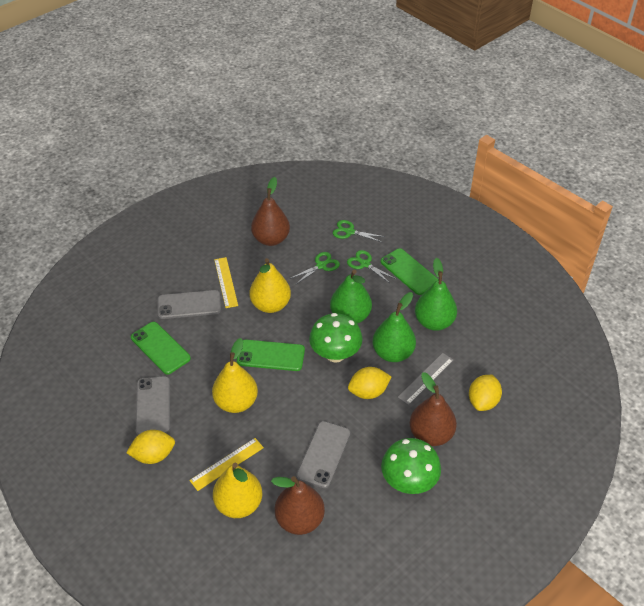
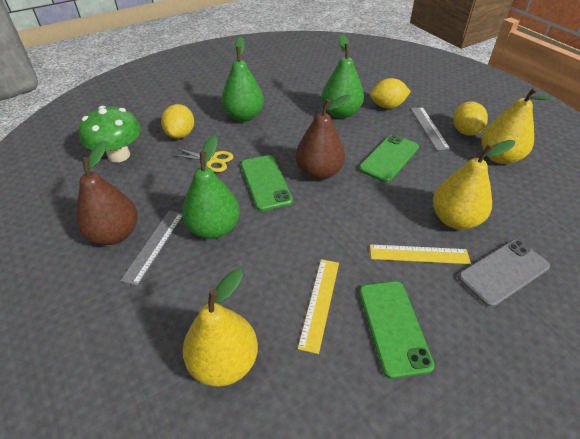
brown pear: [251,177,290,246] [271,476,325,535] [410,372,457,446] = 3 -> [76,141,138,245] [296,95,351,180] = 2
green mushroom: [309,313,363,362] [381,438,441,494] = 2 -> [79,106,141,163] = 1
green scissors: [289,252,340,285] [333,220,385,242] [347,250,396,284] = 3 -> none = 0
grey phone: [136,376,170,436] [158,290,221,319] [296,421,350,488] = 3 -> [458,239,550,307] = 1
grey ruler: [398,353,453,405] = 1 -> [120,210,183,286] [411,107,450,150] = 2
yellow scissors: none = 0 -> [172,148,233,172] = 1

